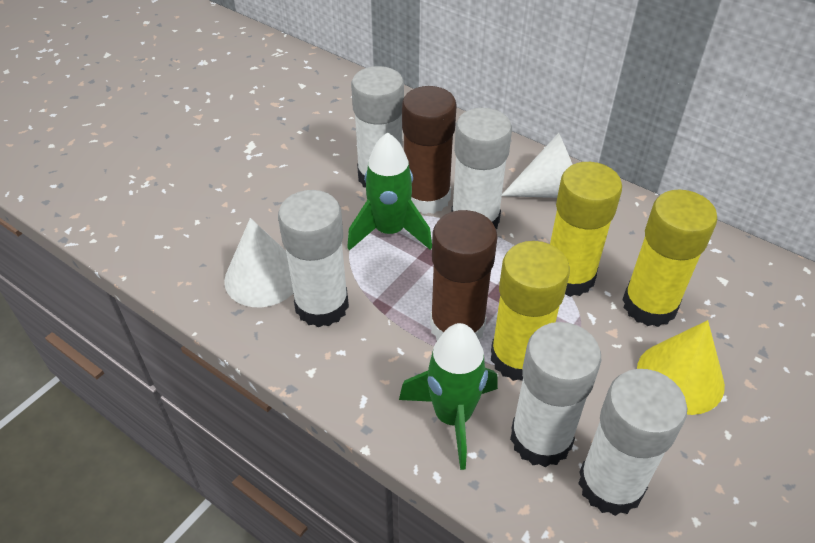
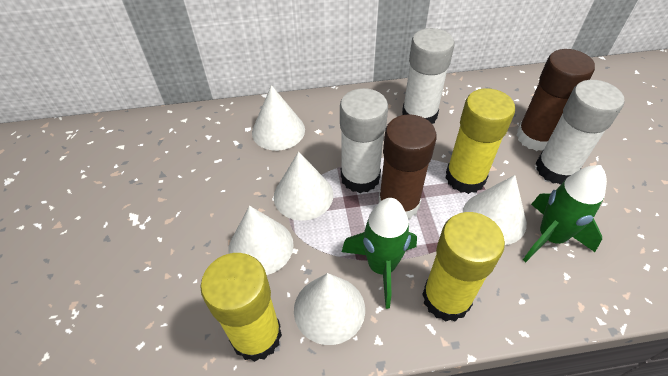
white cone: [224,218,293,307] [502,133,573,198] = 2 -> [228,206,294,275] [252,85,305,151] [274,152,333,221] [294,273,365,345] [463,175,527,245] = 5
white glue stick: [278,190,349,327] [351,66,404,188] [451,108,512,229] [510,322,601,467] [578,369,687,516] = 5 -> [340,88,388,193] [402,28,454,124] [536,80,624,185] = 3
yellow cone: [637,320,725,415] = 1 -> none = 0

